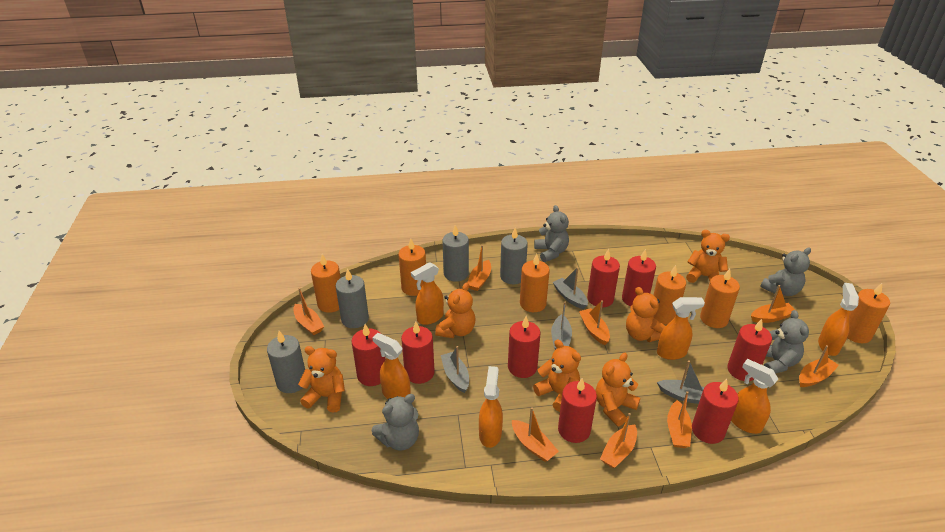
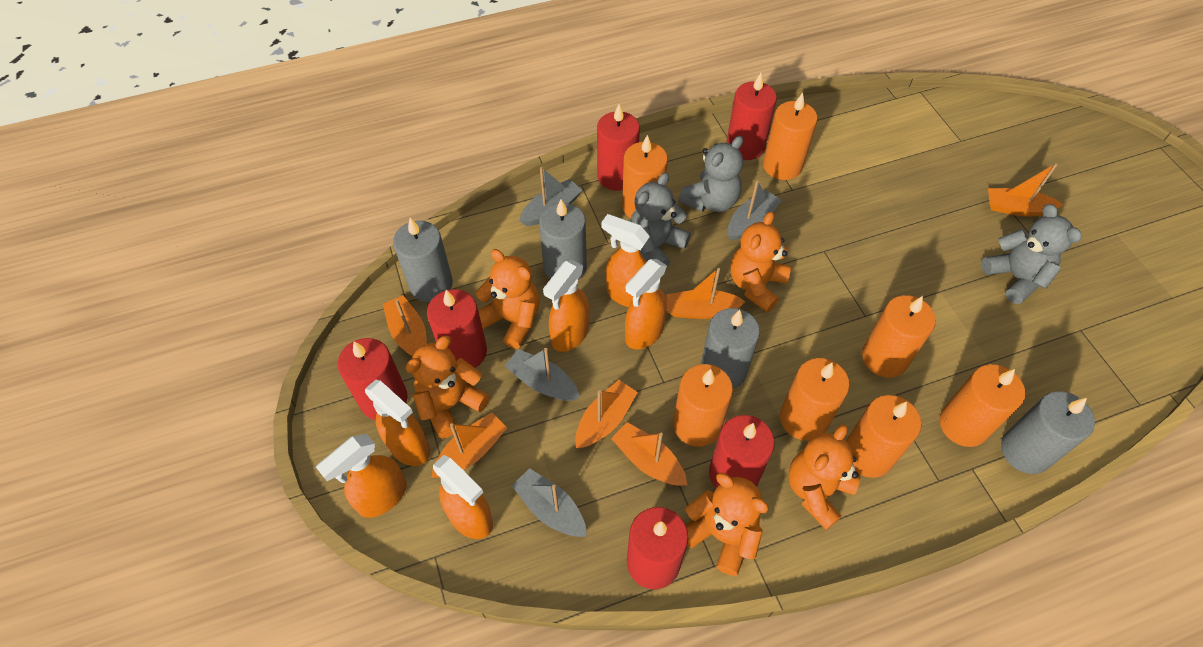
grey teddy bear: [372,394,419,451] [534,205,569,262] [760,247,811,296] [763,310,809,374] = 4 -> [630,172,691,268] [678,136,743,212] [981,204,1081,304] = 3
orange boat: [293,288,324,335] [467,245,491,291] [512,407,559,462] [579,300,610,345] [600,413,637,468] [667,391,692,448] [751,285,795,323] [799,345,839,387] = 8 -> [383,295,427,356] [431,413,507,478] [575,380,638,448] [611,422,687,486] [666,268,746,319] [988,163,1064,216] = 6
orange candle: [311,254,341,313] [398,238,426,296] [520,254,550,312] [653,265,686,325] [700,269,740,328] [847,283,890,343] = 6 -> [622,135,668,218] [673,364,733,447] [763,93,818,180] [780,358,850,441] [846,395,921,478] [862,295,936,378] [940,364,1025,447] = 7
orange teddy bear: [298,346,345,412] [435,282,475,338] [533,339,581,412] [595,353,640,426] [626,287,665,342] [686,230,730,283] = 6 -> [405,336,490,439] [476,249,540,349] [685,473,769,576] [731,212,791,312] [788,424,860,530] = 5
red candle: [352,324,386,386] [401,322,435,384] [508,316,541,378] [558,378,597,443] [587,249,620,307] [622,249,656,306] [692,379,739,444] [727,319,772,381] = 8 -> [338,338,407,420] [427,289,487,368] [597,104,640,191] [627,507,688,589] [709,415,775,488] [726,73,777,160] = 6

